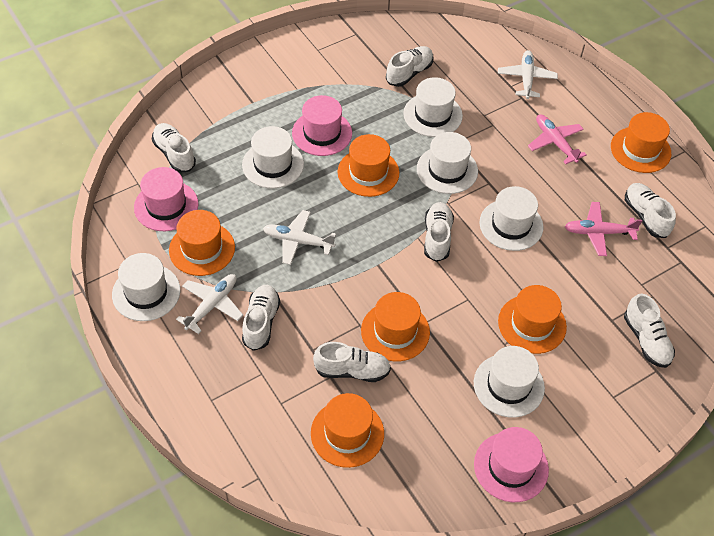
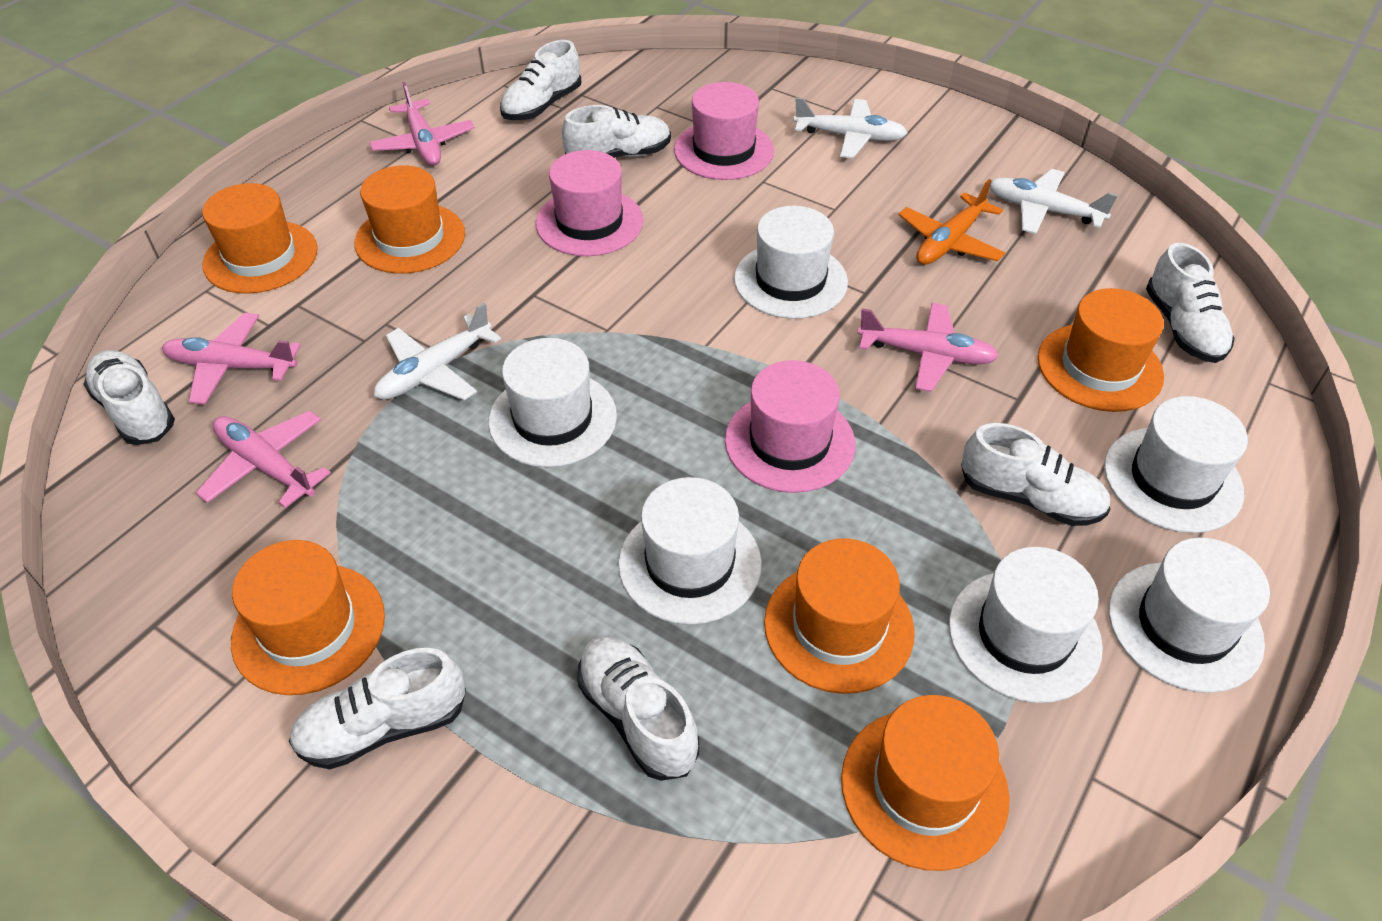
orange plane: none = 0 -> [898,179,1005,265] = 1
pink plane: [528,114,586,164] [564,202,642,256] = 2 -> [162,313,301,405] [196,411,331,508] [369,82,475,166] [857,303,999,392] = 4

